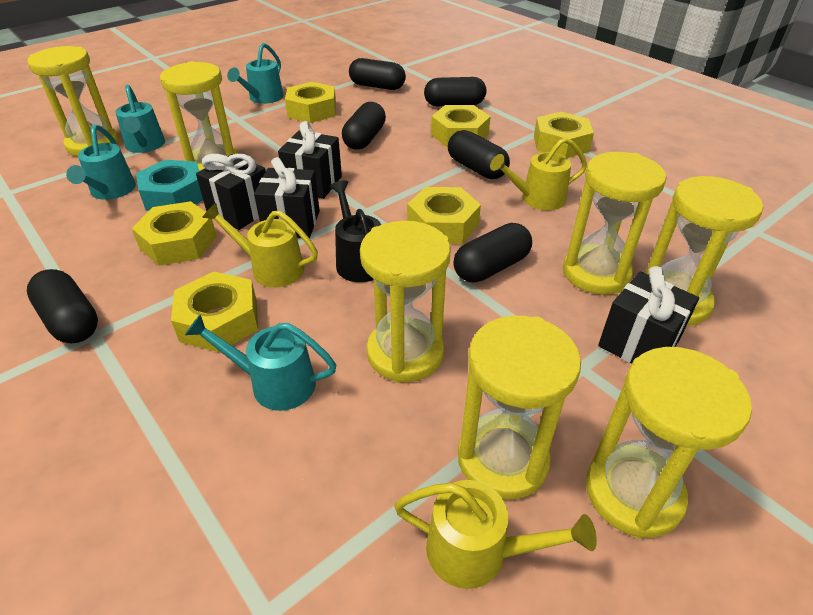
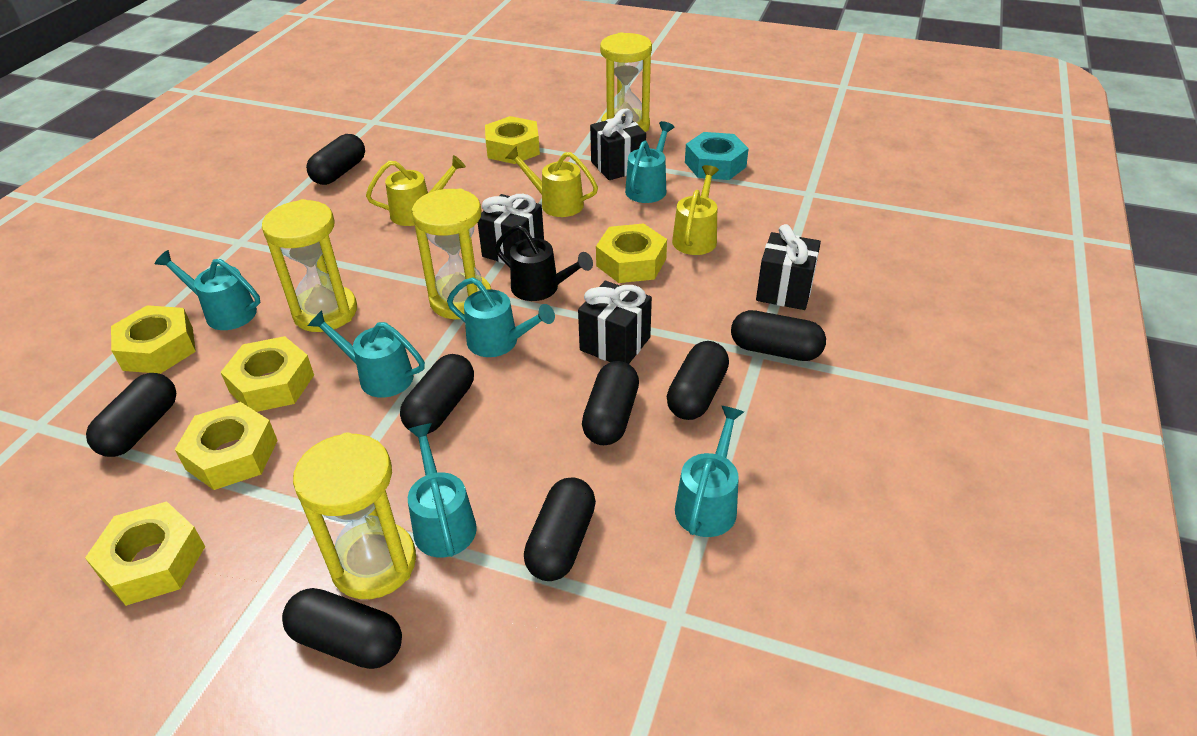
black capsule: [27,269,98,343] [342,102,386,150] [349,58,406,90] [424,77,486,107] [448,130,510,179] [454,223,532,283] = 6 -> [86,373,176,457] [282,588,402,669] [306,134,365,185] [400,354,474,434] [524,477,596,581] [582,361,639,445] [667,341,729,420] [731,310,826,361] = 8
turquoise watering can: [66,124,136,200] [115,84,165,153] [185,314,336,411] [227,43,284,104] = 4 -> [154,250,260,330] [308,310,425,398] [408,423,477,557] [447,277,555,357] [625,121,674,203] [675,406,744,537] = 6
yellow hourglass: [27,46,119,157] [160,61,239,171] [360,221,451,383] [458,316,581,500] [563,152,666,295] [586,347,752,539] [646,176,763,326] = 7 -> [262,199,357,332] [293,432,416,599] [412,188,492,319] [600,32,652,132] = 4

